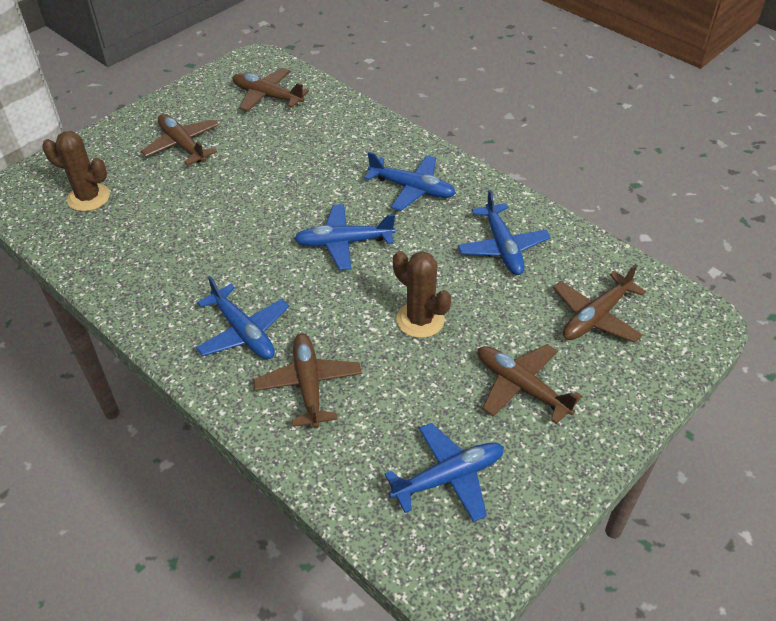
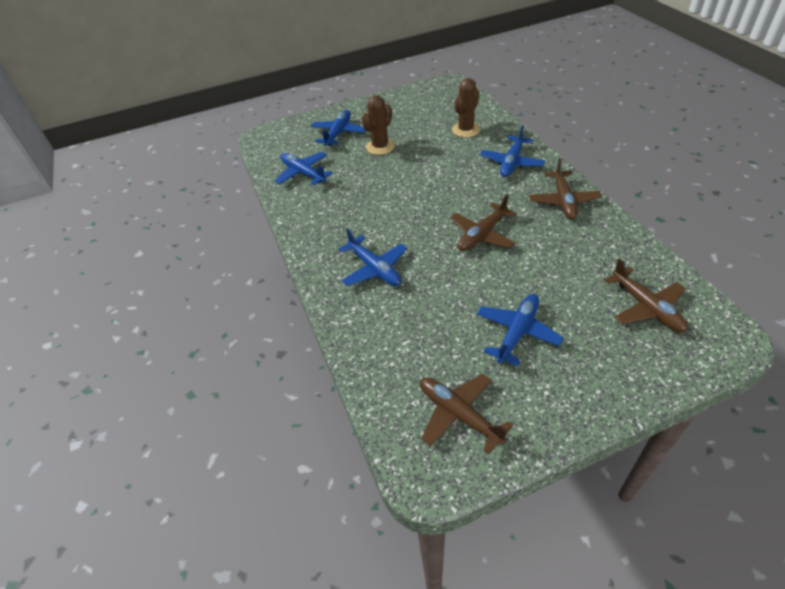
brown plane: [141,114,219,165] [232,68,309,112] [254,333,362,429] [478,344,582,424] [553,264,646,343] = 5 -> [420,374,513,454] [450,194,517,251] [529,158,602,219] [604,258,688,332] = 4

